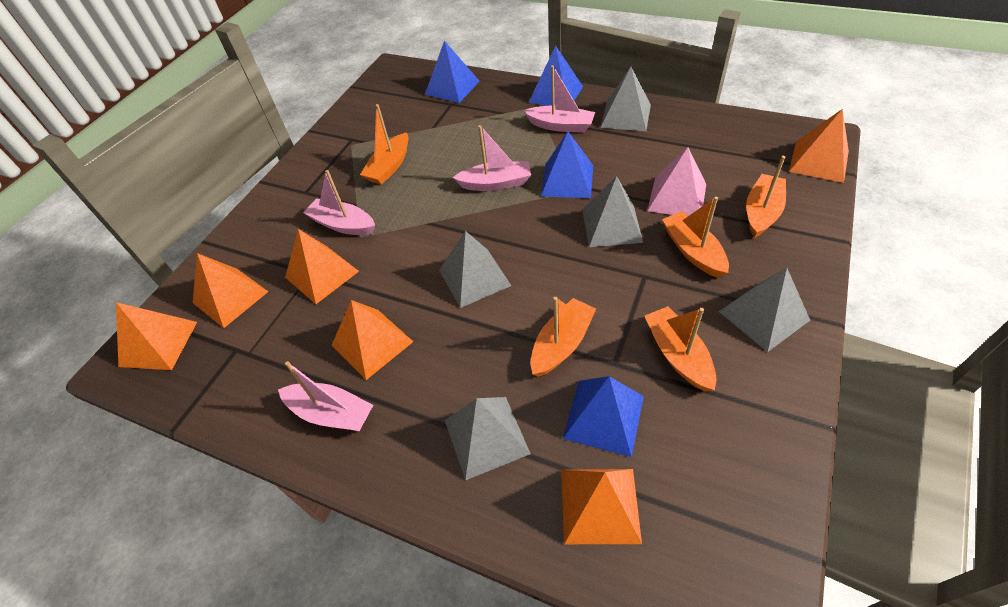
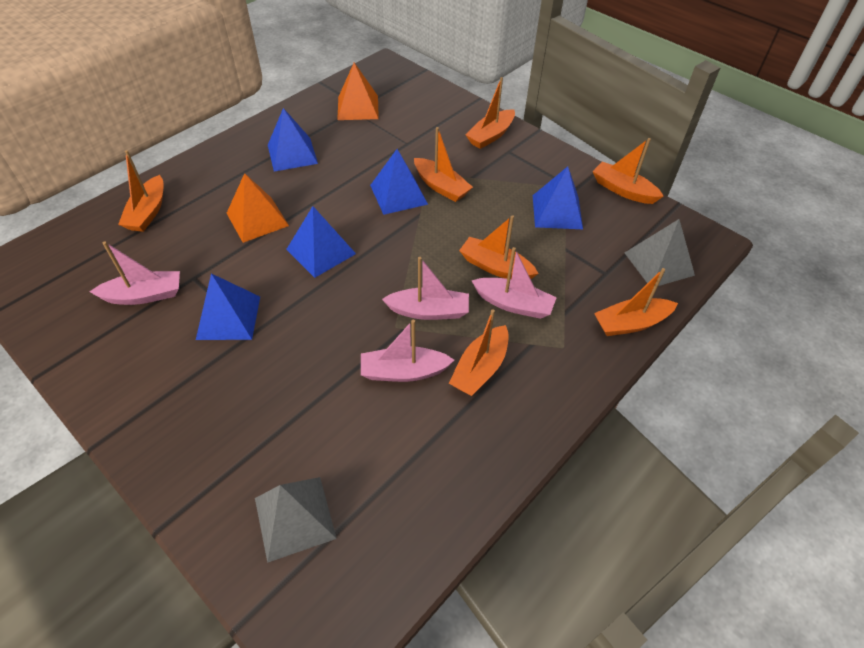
blue pyramid: [425,41,479,103] [529,46,583,106] [541,132,593,198] [563,376,644,457] = 4 -> [196,273,260,340] [268,108,318,172] [286,206,356,278] [370,149,428,215] [533,166,583,229] = 5
grey pyramid: [439,231,511,308] [445,397,531,480] [582,176,643,247] [600,67,651,131] [719,268,810,352] = 5 -> [255,477,337,563] [625,219,695,286] = 2
orange boat: [360,104,409,185] [531,297,596,377] [644,306,717,391] [662,197,729,278] [746,156,786,238] = 5 -> [118,150,163,232] [414,127,473,202] [449,309,509,396] [459,215,539,279] [466,77,515,149] [593,138,664,204] [594,268,678,336] = 7
orange pyramid: [116,302,197,370] [193,253,269,328] [285,229,359,304] [332,300,413,380] [561,469,642,544] [789,109,849,183] = 6 -> [227,173,289,243] [337,63,379,120] = 2
pink pyramid: [647,147,706,216] = 1 -> none = 0

